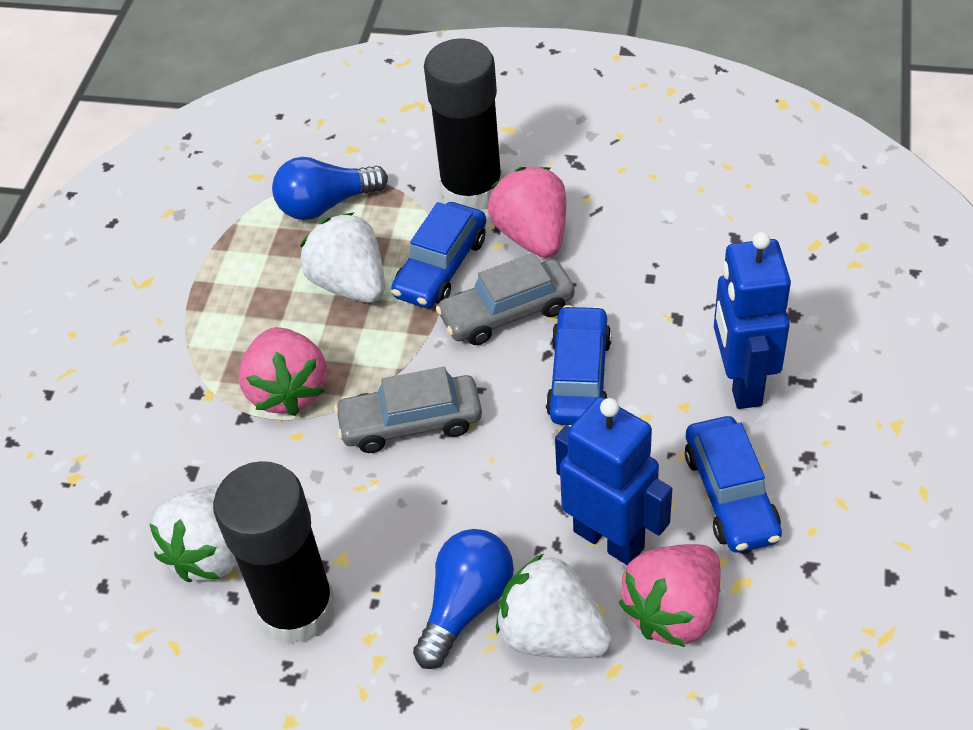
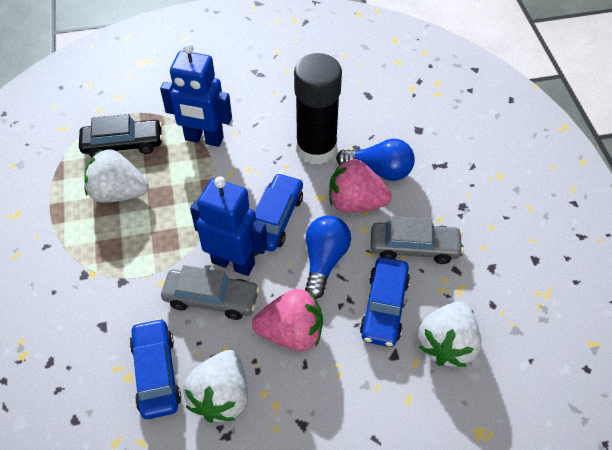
black car: none = 0 -> [79,114,163,158] = 1
black glue stick: [213,461,335,644] [424,38,503,210] = 2 -> [294,53,342,165] = 1
pink strawberry: [238,327,327,416] [488,167,566,258] [618,544,721,647] = 3 -> [252,289,323,351] [329,158,392,213] = 2

